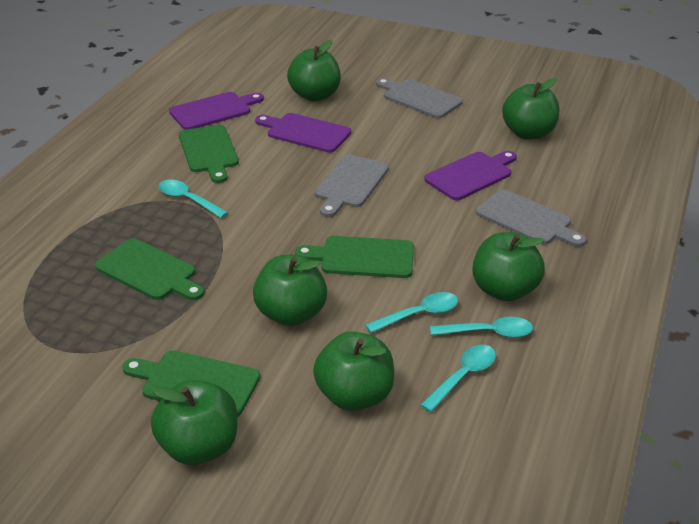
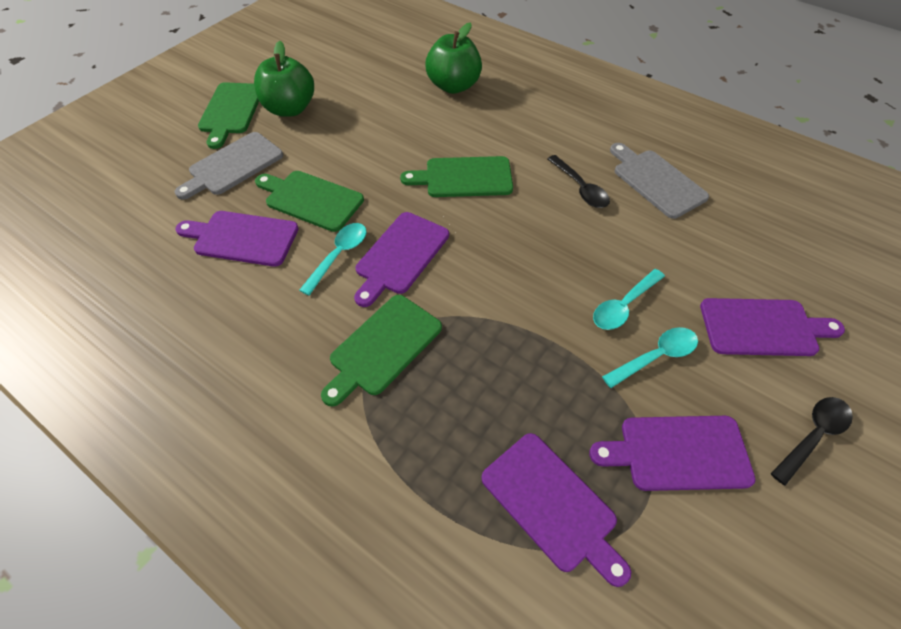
black spoon: none = 0 -> [548,155,610,208] [771,397,853,486] = 2
green apple: [151,380,237,465] [253,255,327,326] [287,40,341,101] [313,331,394,411] [472,232,545,301] [502,78,559,140] = 6 -> [254,41,314,117] [425,22,482,94] = 2
grey cutting board: [315,154,389,217] [376,78,463,118] [476,189,586,247] = 3 -> [175,132,283,199] [610,143,709,219] = 2
purple cutting board: [169,92,264,130] [255,113,351,153] [424,151,517,200] = 3 -> [175,211,299,267] [354,212,449,307] [481,433,631,587] [589,416,756,491] [700,298,845,356] = 5
turquoise spoon: [158,179,228,218] [366,292,458,333] [420,345,496,412] [430,317,533,338] = 4 -> [299,223,366,296] [593,269,665,330] [602,327,698,388] = 3

